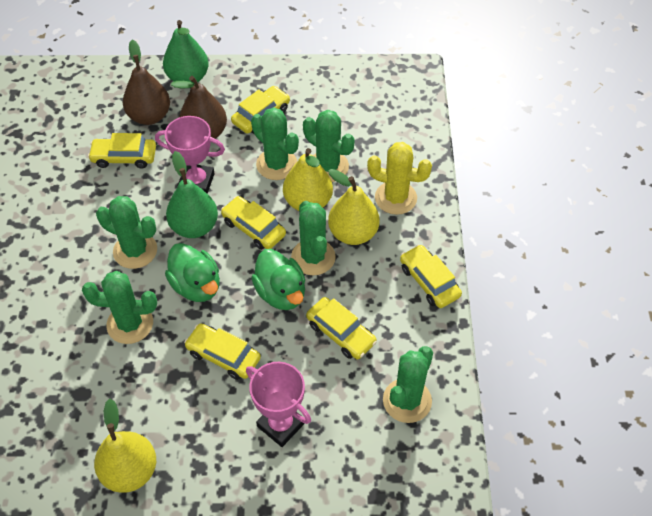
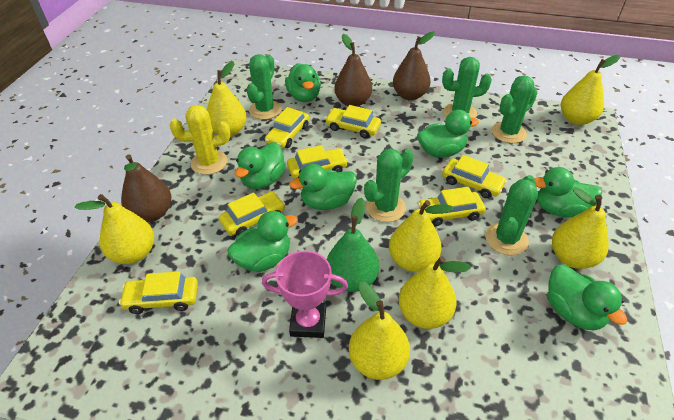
brown pear: [123,40,170,125] [171,76,227,139] = 2 -> [121,154,171,222] [334,34,372,107] [393,31,435,100] = 3
green cactus: [82,271,157,344] [96,196,157,269] [251,107,299,180] [291,201,336,275] [303,110,355,182] [383,346,433,423] = 6 -> [247,54,282,120] [364,148,414,222] [442,57,492,118] [485,175,538,255] [492,75,537,143] = 5
green duck: [165,243,220,302] [251,249,305,310] = 2 -> [227,211,298,272] [235,142,286,189] [285,63,321,102] [289,164,357,210] [417,110,479,158] [535,167,602,217] [547,265,627,331] = 7
green pear: [163,20,209,83] [166,151,218,238] = 2 -> [327,198,379,292] = 1
pink trophy: [155,116,225,194] [246,362,311,447] = 2 -> [262,251,348,338] = 1
yellow car: [88,133,156,168] [184,324,261,380] [221,196,286,250] [231,86,290,134] [306,297,377,359] [400,245,462,308] = 6 -> [119,271,198,314] [219,191,285,236] [265,107,309,148] [287,145,348,179] [325,105,381,138] [418,187,485,226] [442,155,507,198] = 7
yellow pear: [94,399,156,493] [283,148,333,211] [328,169,380,245] = 3 -> [75,194,154,264] [207,61,247,137] [349,282,410,380] [389,200,453,272] [399,256,471,329] [552,187,609,269] [561,55,620,125] = 7

